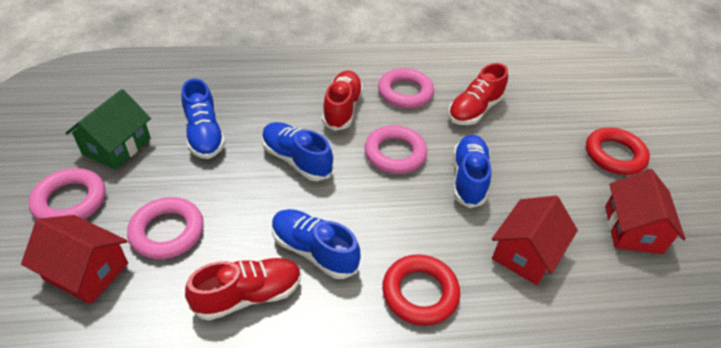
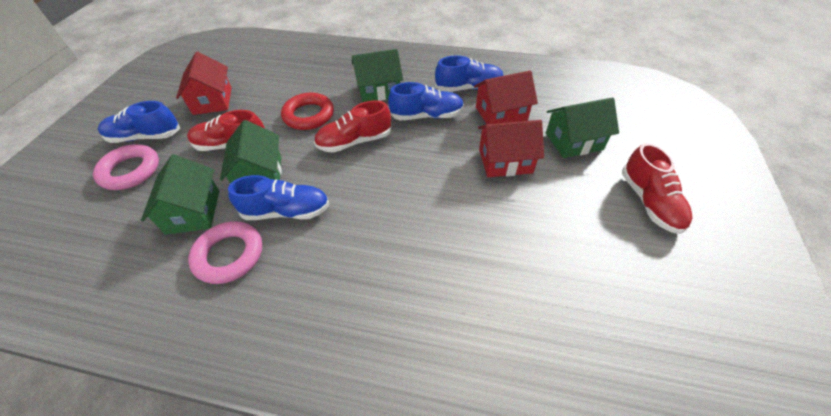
green house: [65,89,151,170] = 1 -> [141,154,219,235] [220,120,282,183] [352,49,403,102] [546,97,619,158] = 4
pink ring: [28,168,106,219] [127,197,204,259] [364,125,427,174] [378,68,434,108] = 4 -> [93,144,159,190] [188,221,262,284] = 2
red ring: [382,254,460,326] [586,128,650,175] = 2 -> [281,93,334,130] = 1

